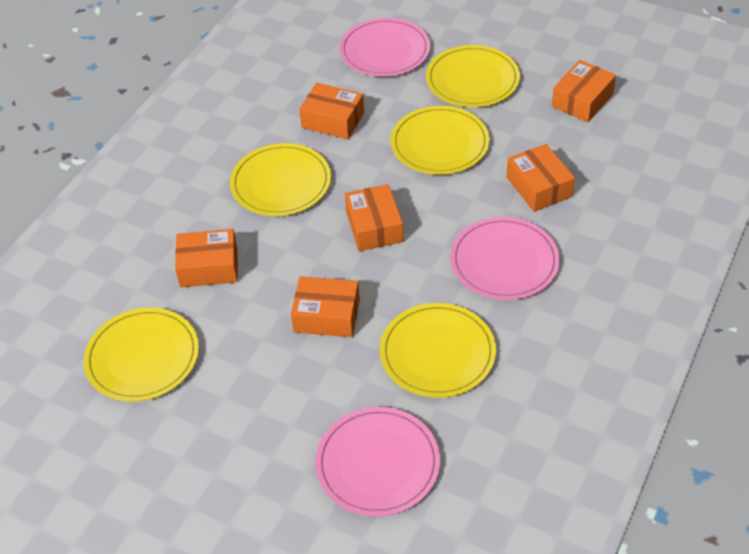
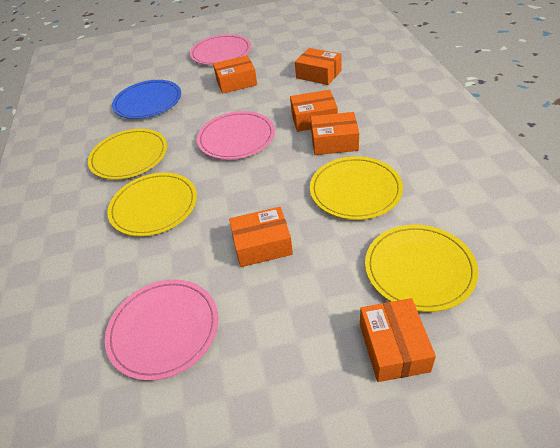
blue plate: none = 0 -> [112,80,181,119] = 1
yellow plate: [84,308,199,402] [230,143,331,216] [380,303,496,398] [391,106,490,175] [426,45,520,107] = 5 -> [88,129,167,180] [107,173,197,236] [310,156,403,220] [365,224,478,312] = 4

